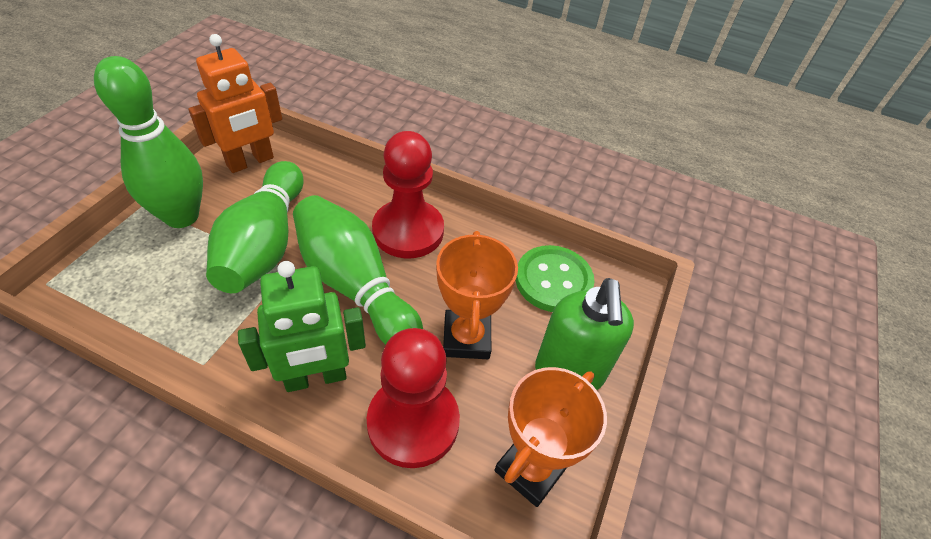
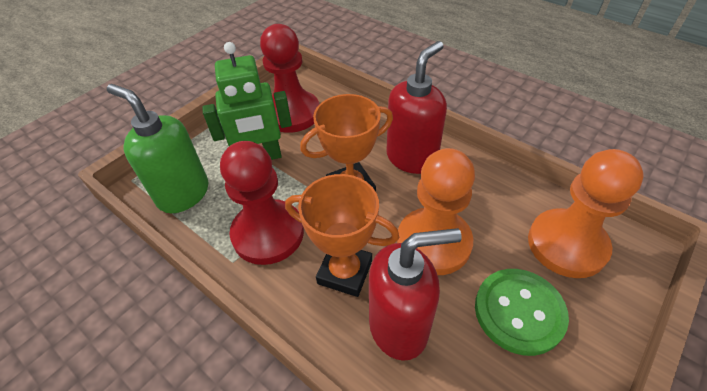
green bowling pin: [94,56,203,228] [206,161,304,293] [293,195,423,345] = 3 -> none = 0
orange pawn: none = 0 -> [397,148,475,275] [528,149,644,278] = 2
orange robot: [188,34,282,173] = 1 -> none = 0
red soap dispenser: none = 0 -> [369,228,462,361] [386,41,447,174] = 2

